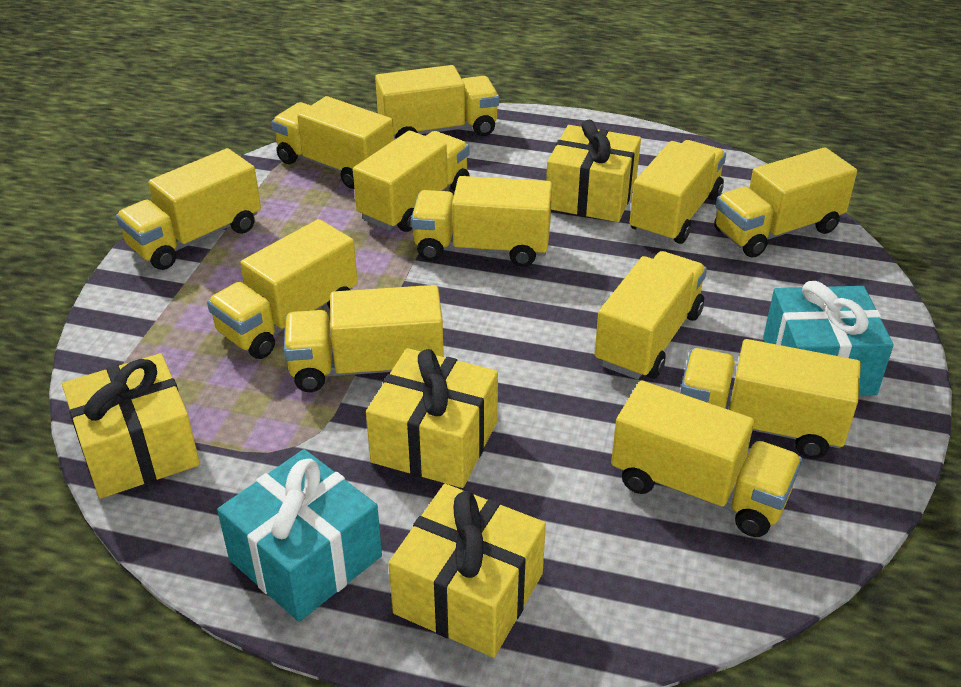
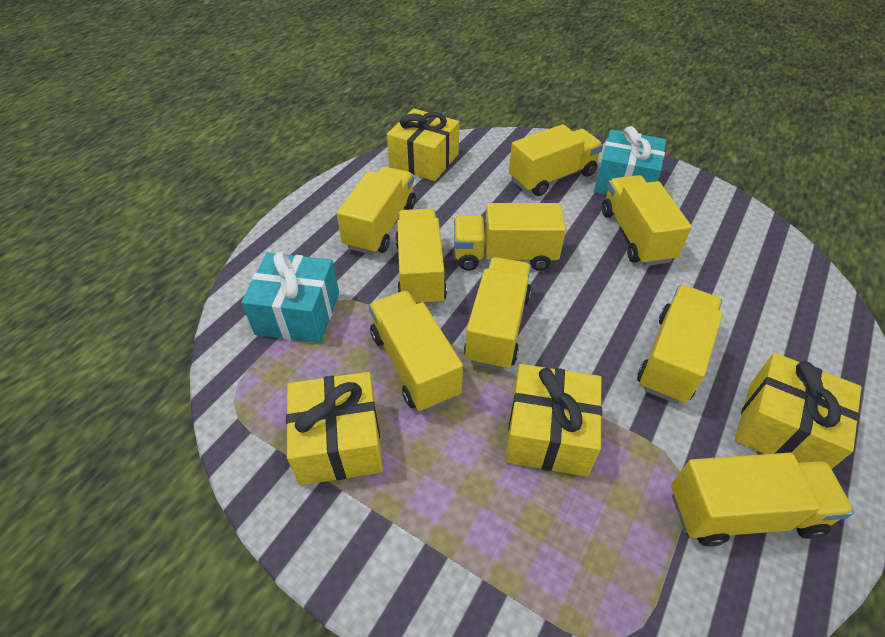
yellow truck: [116,148,261,270] [207,219,358,359] [272,96,394,189] [284,285,444,392] [353,130,469,232] [375,65,499,139] [411,176,552,267] [594,251,707,379] [611,381,802,537] [630,140,726,244] [680,339,861,459] [714,147,857,258] = 12 -> [337,166,416,255] [369,291,463,412] [395,209,447,306] [454,203,566,271] [464,257,531,370] [509,124,603,196] [602,175,692,266] [637,285,723,404] [671,453,854,546] = 9

